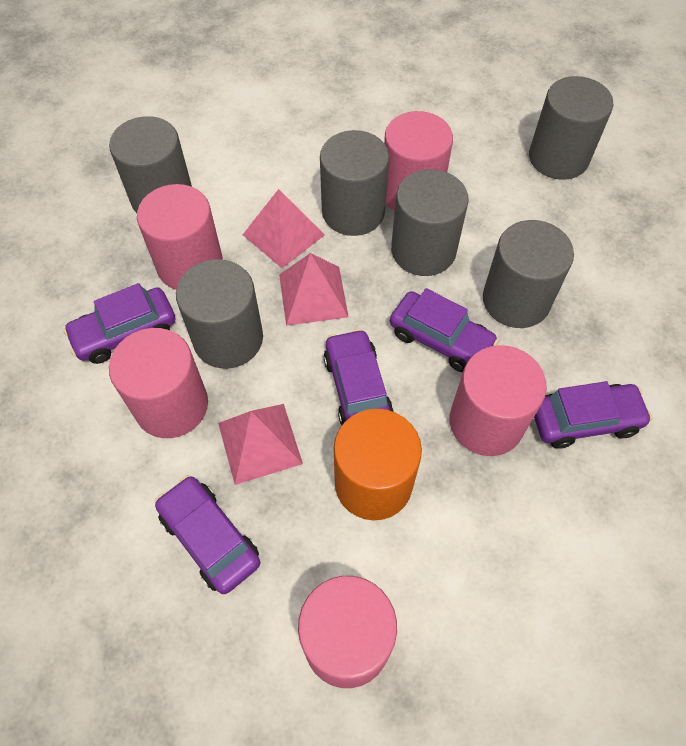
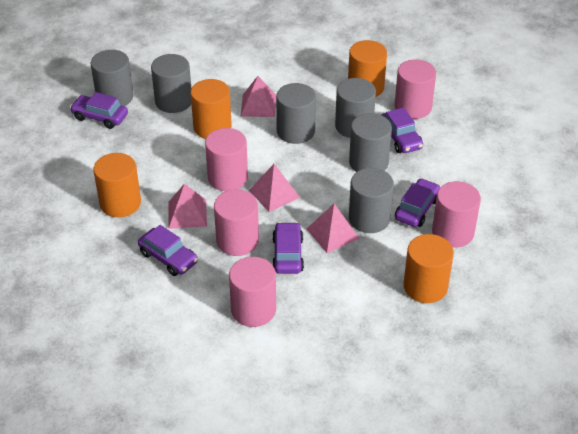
orange cylinder: [334,409,422,520] = 1 -> [93,153,141,217] [190,79,232,139] [348,40,387,97] [403,234,454,303] = 4
pink pyramid: [218,404,303,485] [243,189,325,268] [279,253,349,326] = 3 -> [168,184,207,229] [241,76,276,117] [249,164,300,212] [307,204,360,253] = 4

